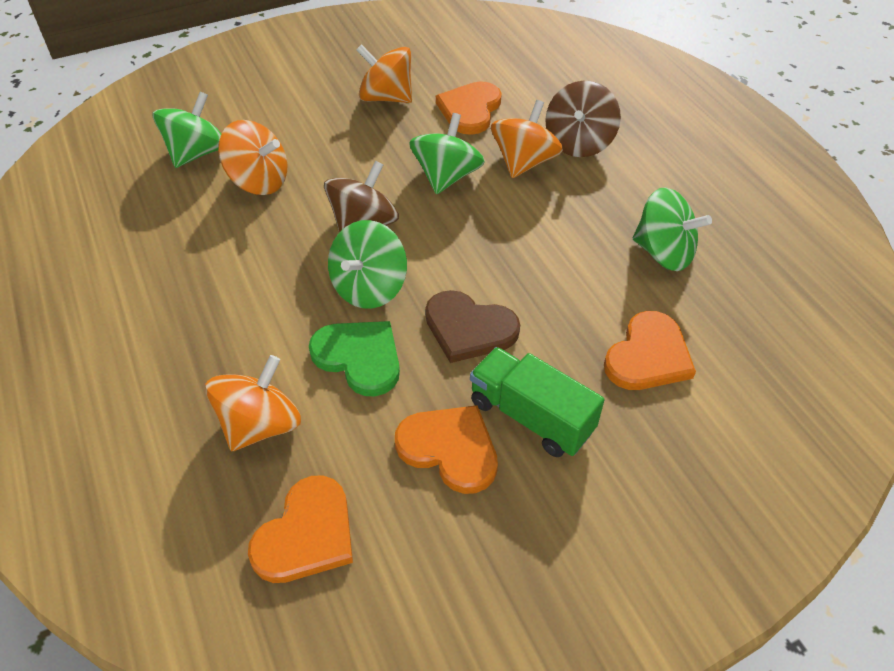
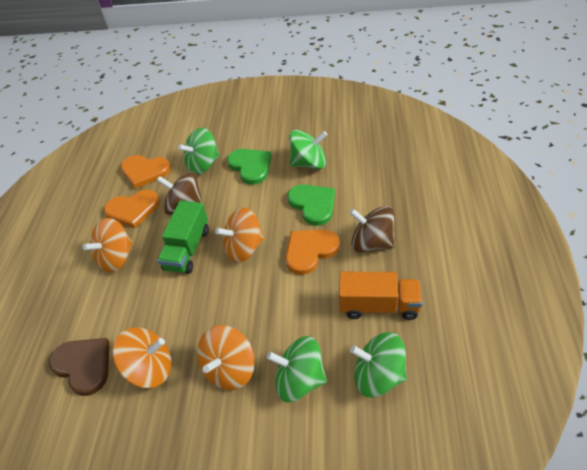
green heart: [309,321,400,396] = 1 -> [227,149,271,185] [287,184,335,226] = 2
orange heart: [248,476,353,583] [395,405,498,494] [436,81,502,135] [604,311,696,390] = 4 -> [104,190,160,228] [121,155,171,189] [286,230,340,275] = 3
orange truck: none = 0 -> [339,272,423,320] = 1

